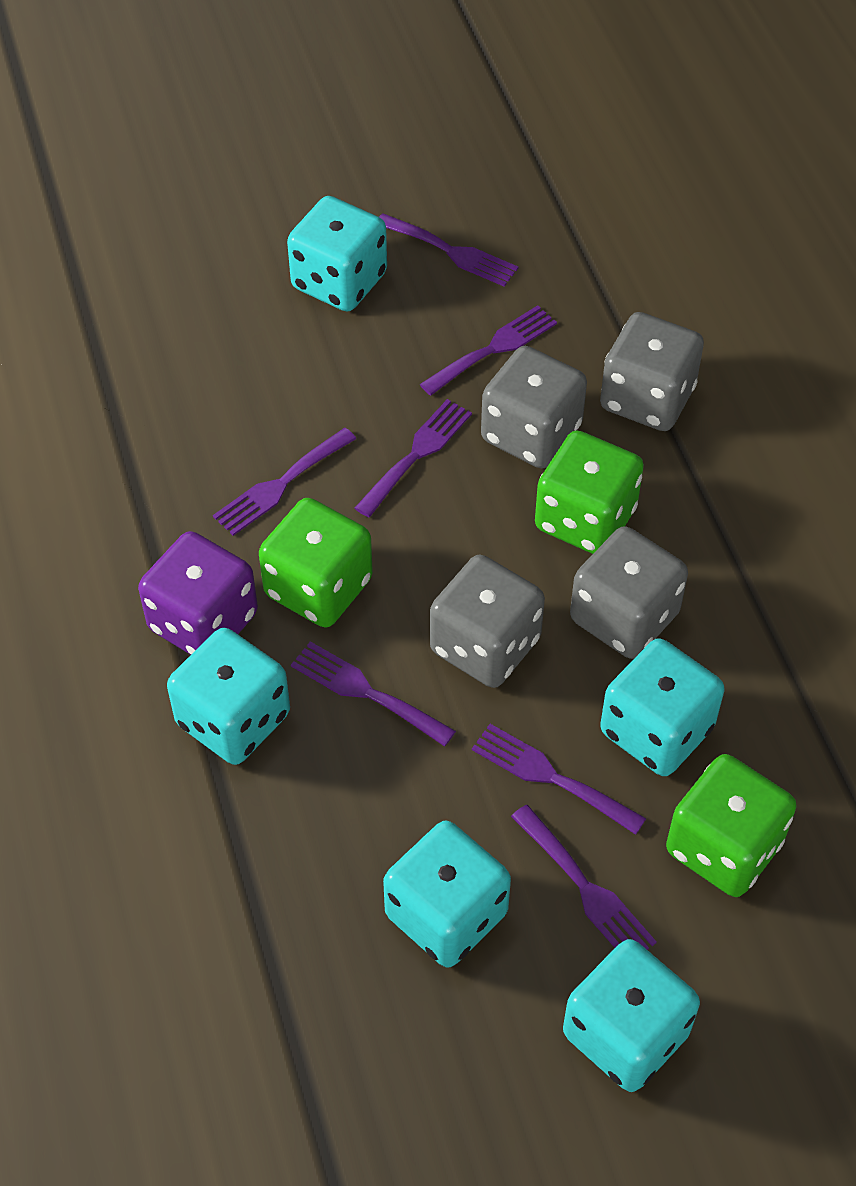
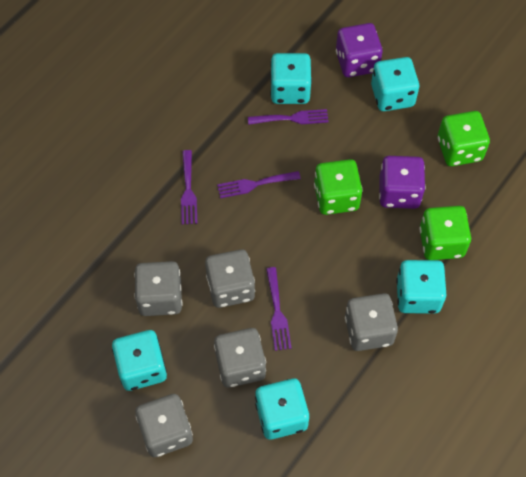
grey dice: [430,555,545,688] [481,346,587,468] [570,526,688,659] [600,312,704,431] = 4 -> [134,261,182,316] [135,394,193,457] [205,249,255,308] [214,328,266,388] [345,293,398,351] = 5
purple dice: [138,531,258,655] = 1 -> [336,23,383,77] [379,156,425,209] = 2
purple fork: [213,428,357,536] [291,641,456,747] [355,399,472,517] [379,213,518,287] [420,305,557,396] [472,724,646,835] [511,805,657,950] = 7 -> [181,150,198,224] [217,171,301,198] [248,109,329,125] [266,267,292,351] = 4

